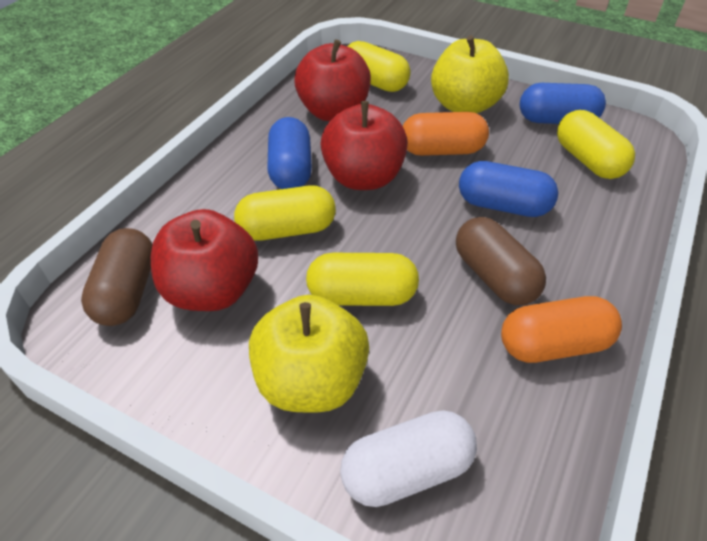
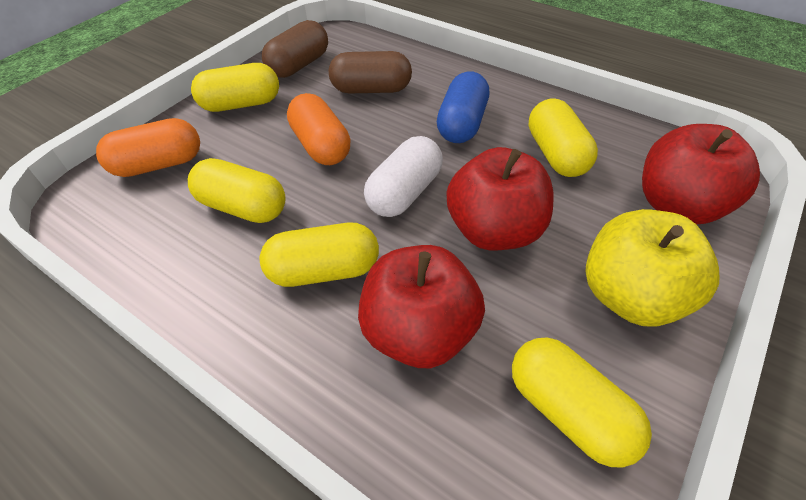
blue capsule: [267,117,312,189] [459,161,558,217] [520,83,606,124] = 3 -> [437,71,489,143] = 1
yellow apple: [249,295,369,412] [431,35,509,114] = 2 -> [586,209,719,327] = 1
yellow capsule: [234,186,336,240] [306,253,419,306] [347,41,411,92] [557,110,635,179] = 4 -> [188,158,286,223] [191,63,279,112] [260,223,379,287] [512,337,652,468] [529,99,598,177] = 5

